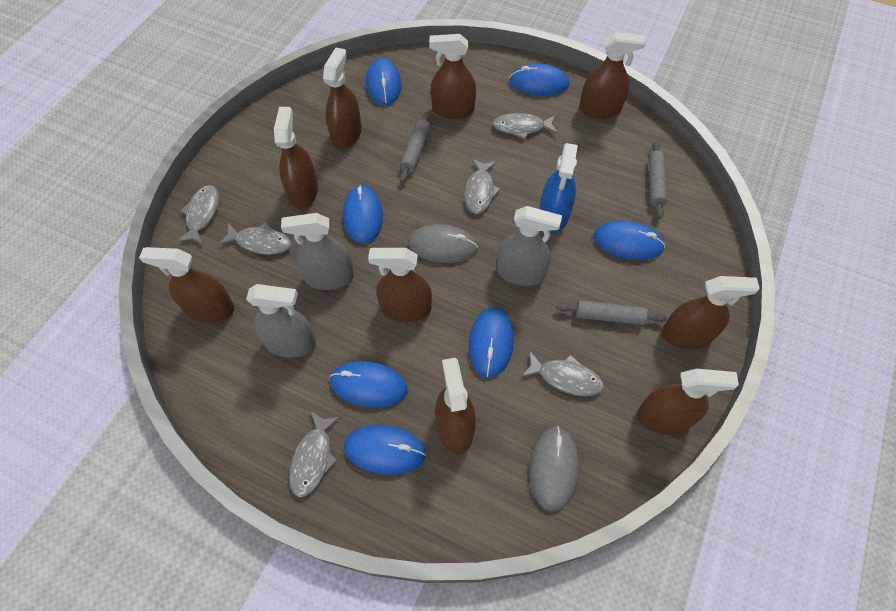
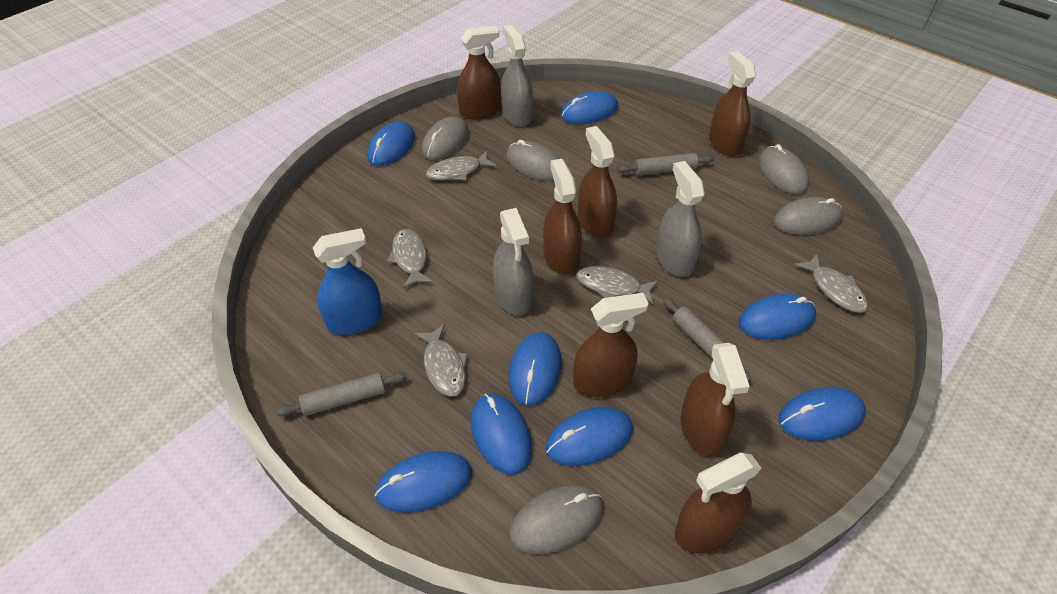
blue mouse: [330,361,407,408] [343,185,383,244] [344,425,426,475] [366,58,401,105] [469,307,514,378] [509,64,570,96] [593,221,665,260] = 7 -> [367,122,415,166] [375,451,472,513] [471,394,532,475] [509,332,562,406] [545,407,633,466] [561,91,618,124] [739,294,816,340] [778,387,866,441] = 8
brown spray bottle: [139,247,235,323] [274,107,318,209] [323,48,362,149] [368,248,432,322] [429,34,476,119] [435,358,476,454] [579,32,645,119] [637,369,739,434] [662,276,760,349] = 9 -> [457,26,501,120] [543,159,582,275] [573,293,649,397] [578,126,617,238] [675,453,762,554] [680,343,750,457] [709,51,756,156] = 7
grey fish: [177,185,219,245] [218,222,291,255] [289,411,340,497] [464,159,501,214] [492,113,558,139] [521,351,604,396] = 6 -> [387,229,433,289] [414,324,468,397] [426,151,497,181] [576,266,658,304] [794,254,868,313] = 5
grey mouse: [408,224,478,263] [529,426,579,511] = 2 -> [422,117,469,160] [506,140,560,181] [509,485,603,555] [758,144,809,195] [774,197,843,235] = 5

